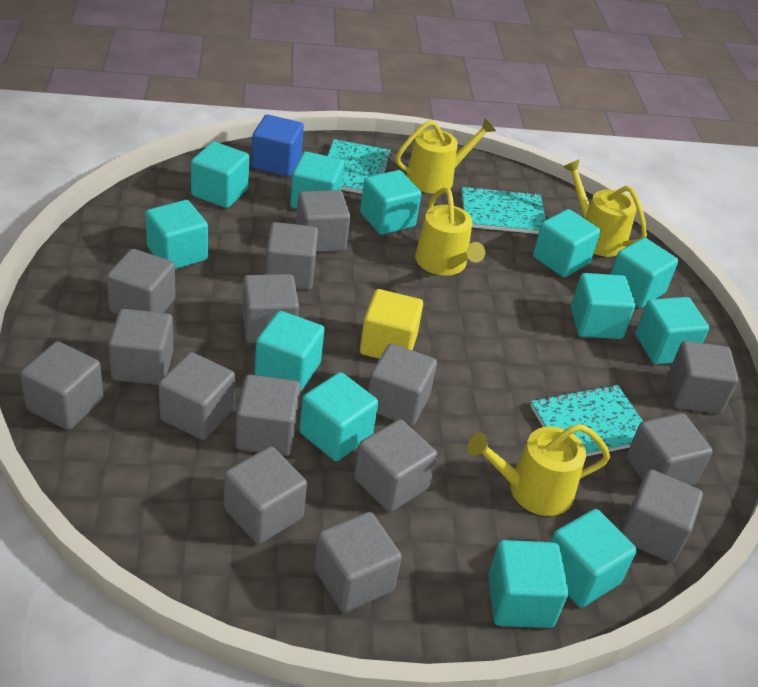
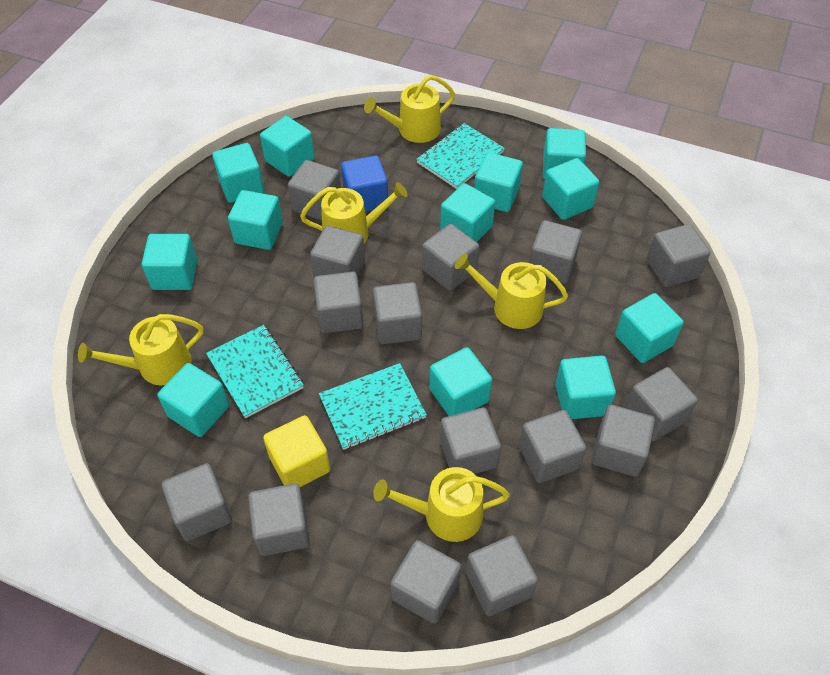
yellow watering can: [396,118,496,193] [415,187,485,276] [467,424,610,516] [563,159,647,257] = 4 -> [78,314,204,385] [300,182,408,243] [364,75,455,143] [373,467,510,542] [455,254,568,329] = 5

